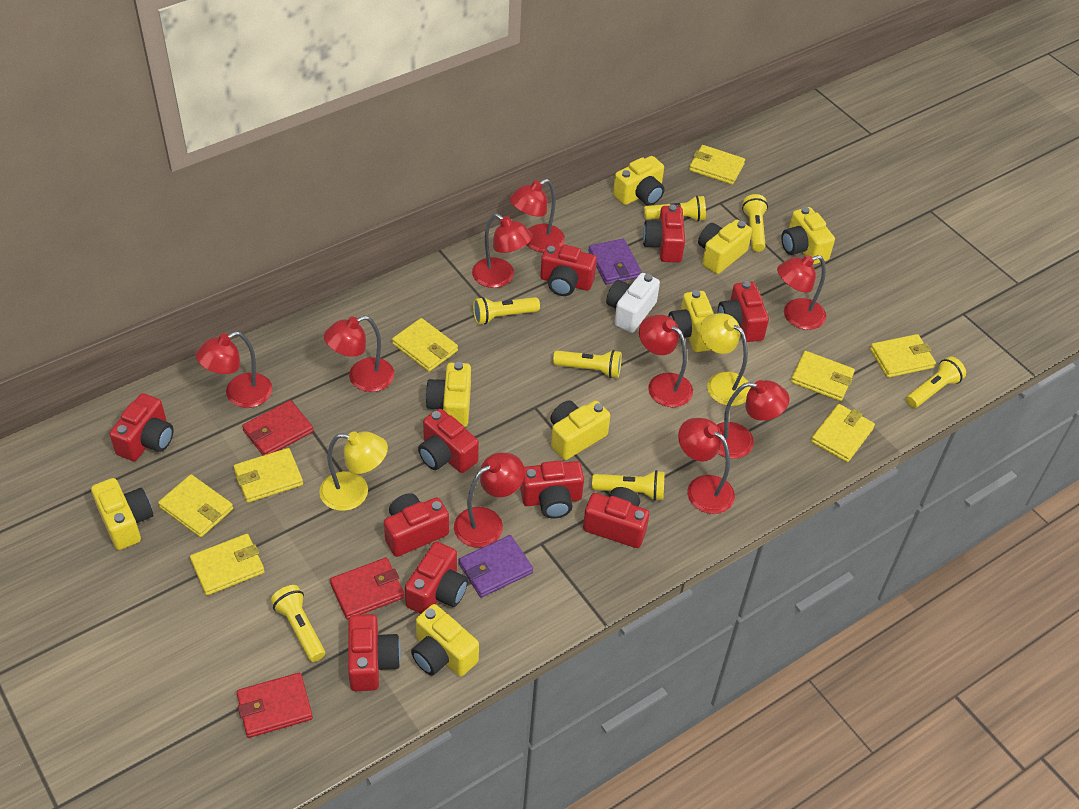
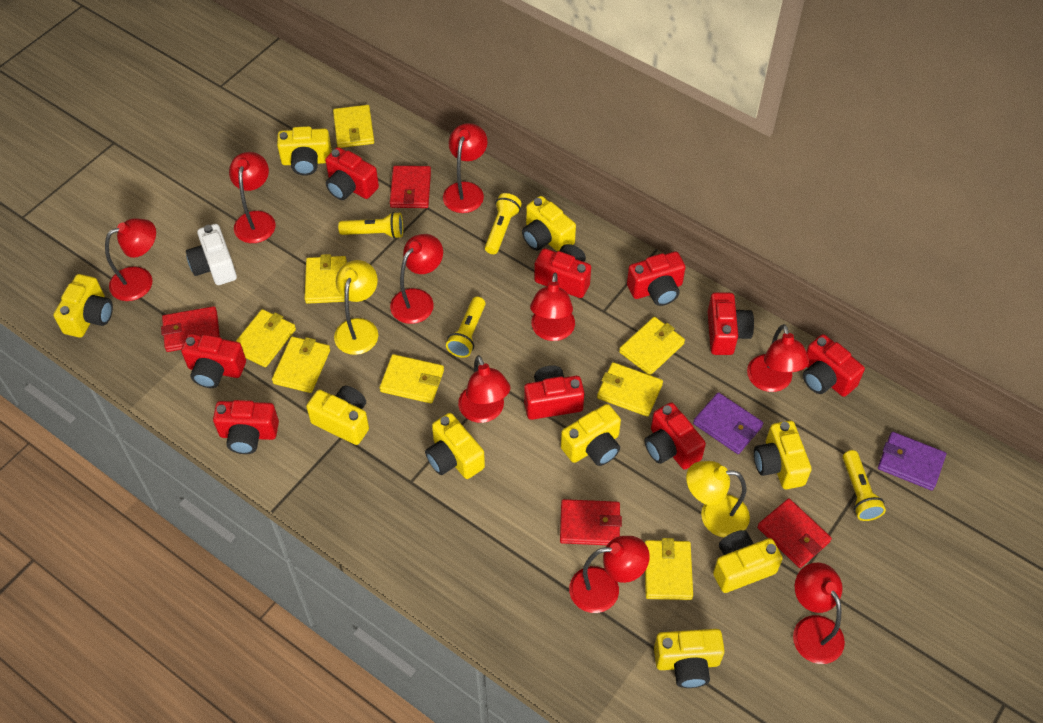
red camera: [109,393,174,461] [348,614,401,691] [384,493,449,557] [405,542,468,614] [418,409,479,473] [520,461,584,518] [540,244,597,296] [583,487,650,548] [643,204,685,263] [718,281,769,342] = 10 -> [181,334,246,388] [213,400,279,454] [325,147,379,200] [524,365,585,420] [534,244,591,298] [627,251,686,306] [645,402,706,470] [708,292,754,355] [803,334,865,397] = 9
red wallet: [236,673,313,738] [242,400,313,455] [330,558,404,620] = 3 -> [161,306,220,352] [390,166,431,208] [560,499,622,545] [757,498,832,568] = 4
yellow camera: [91,478,153,550] [411,604,479,676] [425,362,471,427] [550,400,610,460] [613,156,664,206] [668,290,714,352] [698,220,752,274] [781,207,835,264] = 8 -> [53,274,113,338] [277,126,332,176] [306,386,369,445] [425,413,485,479] [522,196,576,251] [561,404,621,466] [654,629,725,688] [713,530,783,593] [754,420,812,489] = 9
yellow flashlight: [271,585,325,662] [473,297,540,324] [553,350,622,378] [592,470,665,501] [644,195,706,221] [742,194,768,252] [906,356,966,408] = 7 -> [338,212,403,239] [446,297,485,358] [485,193,522,254] [843,450,886,521] = 4

